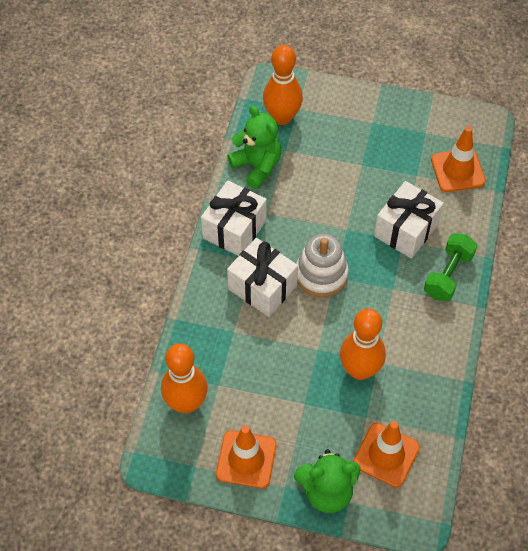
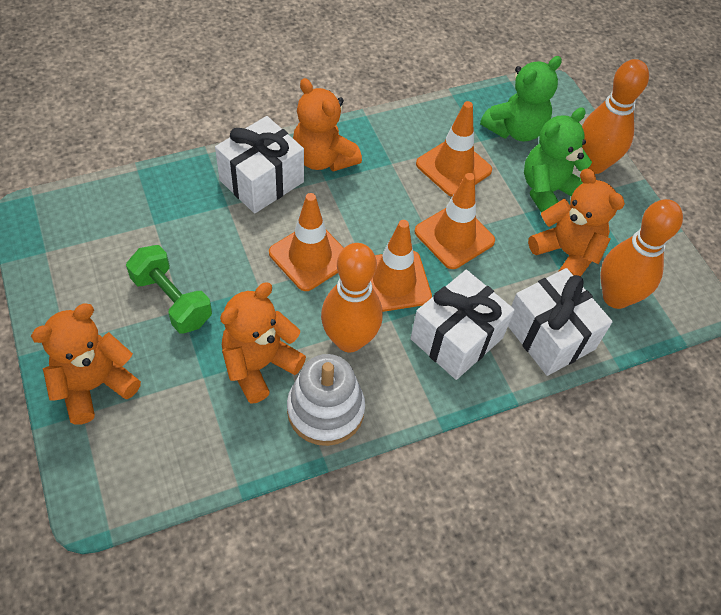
orange teddy bear: none = 0 -> [31,303,141,425] [220,283,306,404] [293,78,362,172] [528,169,625,276] = 4
orange traffic cone: [216,426,276,489] [353,421,420,488] [431,126,486,192] = 3 -> [269,193,344,291] [371,220,432,312] [415,173,495,269] [416,101,492,197] = 4

